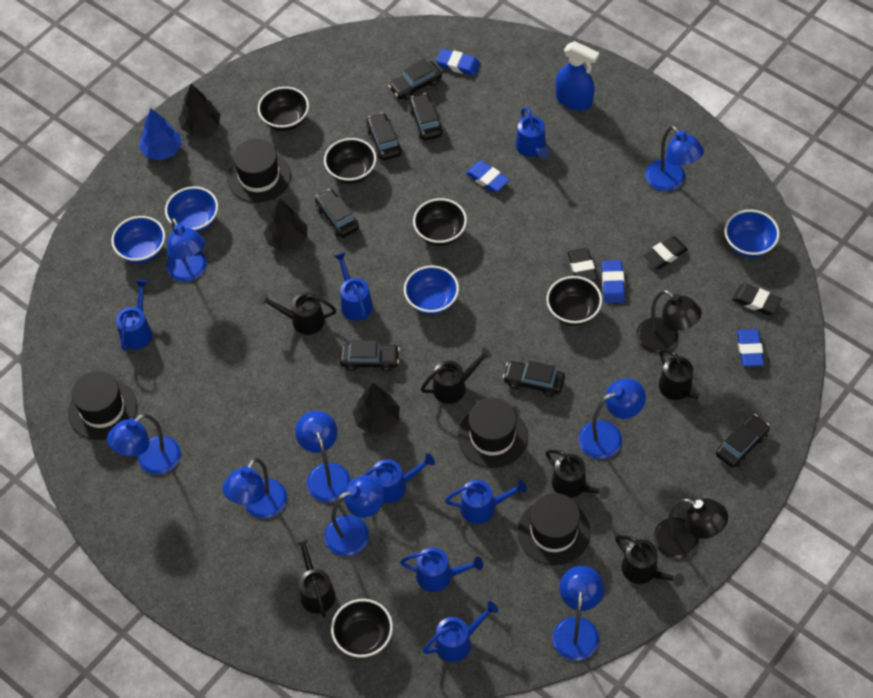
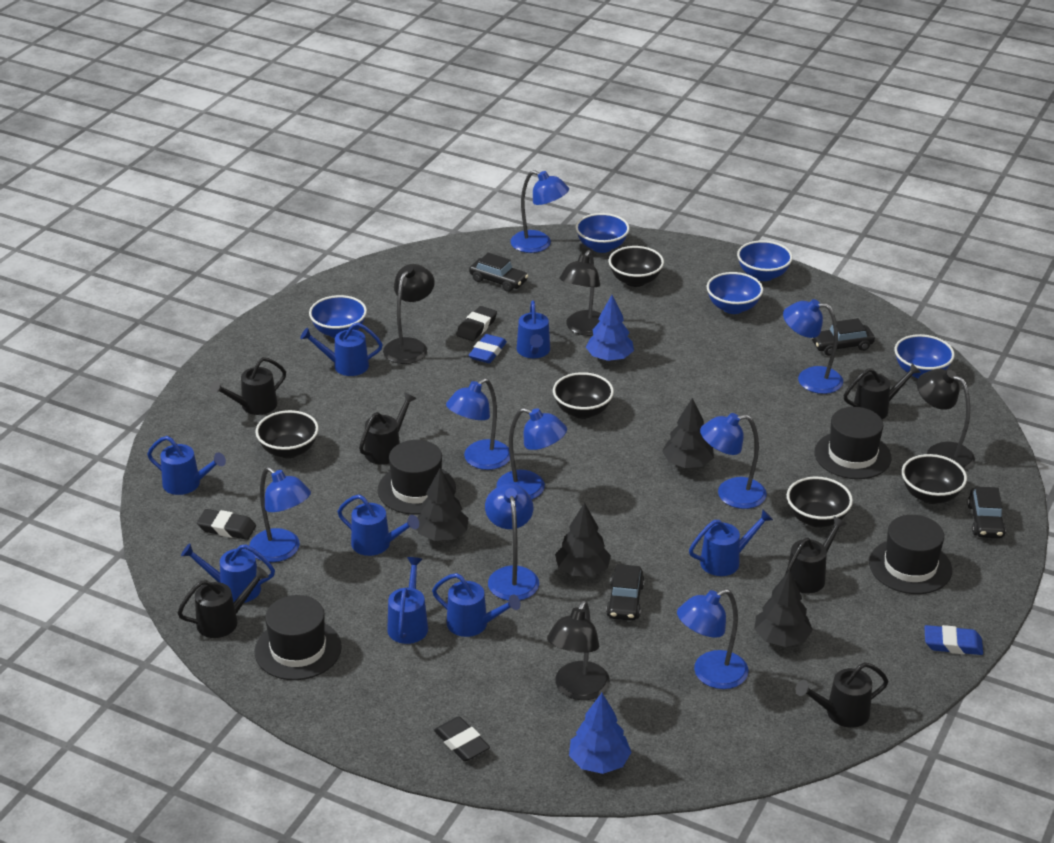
black car: [315,189,359,238] [340,340,400,372] [366,112,402,161] [388,59,442,100] [409,93,443,141] [503,361,565,397] [716,414,770,468] = 7 -> [469,253,528,292] [606,564,645,621] [812,318,875,355] [967,486,1006,538] = 4
black lamp: [636,290,702,354] [654,498,728,559] = 2 -> [383,264,435,364] [547,600,610,700] [559,250,601,336] [917,369,975,470] = 4
black tree: [178,84,221,136] [264,199,307,251] [353,383,400,434] = 3 -> [417,469,469,541] [555,503,611,577] [662,398,714,468] [754,570,813,647] = 4
blue bowl: [111,216,165,263] [165,187,218,233] [404,266,459,315] [724,210,780,258] = 4 -> [309,295,367,338] [576,213,630,253] [707,272,763,314] [737,240,793,281] [895,334,955,378] = 5
blue eraser: [436,49,481,76] [466,161,510,193] [602,260,625,303] [737,329,764,366] = 4 -> [469,334,507,363] [924,625,983,655] = 2
blue spray bottle: [555,41,599,110] = 1 -> none = 0
blue tree: [139,109,182,161] = 1 -> [569,693,631,774] [586,295,634,361] = 2
blue watering can: [116,280,152,351] [334,252,373,321] [364,454,435,503] [400,547,483,592] [423,601,498,662] [445,480,527,524] [516,107,550,159] = 7 -> [147,436,226,495] [181,543,275,603] [300,323,383,376] [337,494,419,556] [387,557,428,644] [432,573,521,637] [517,300,550,358] [689,509,773,576] = 8

